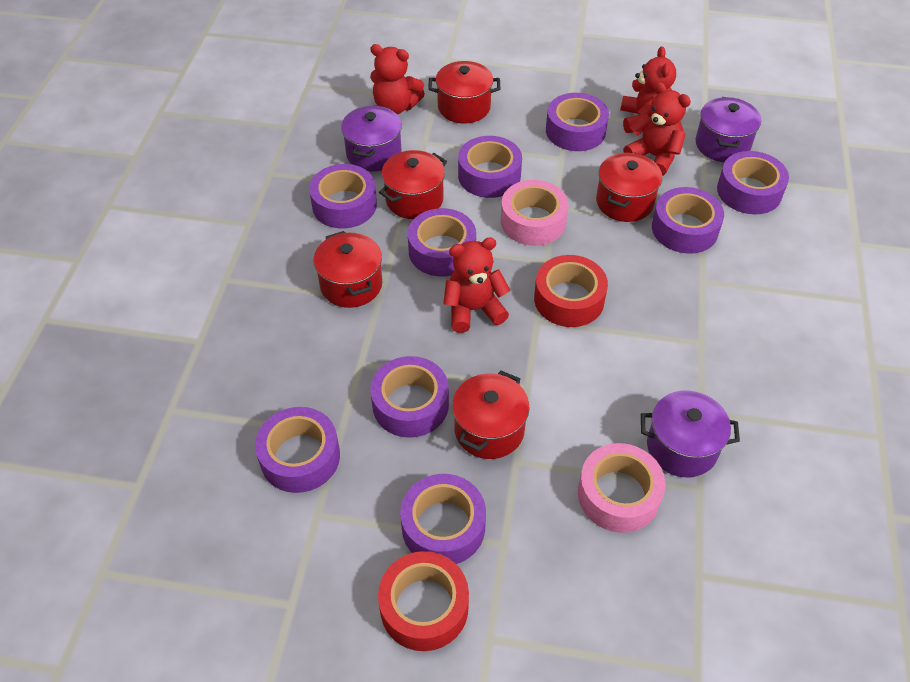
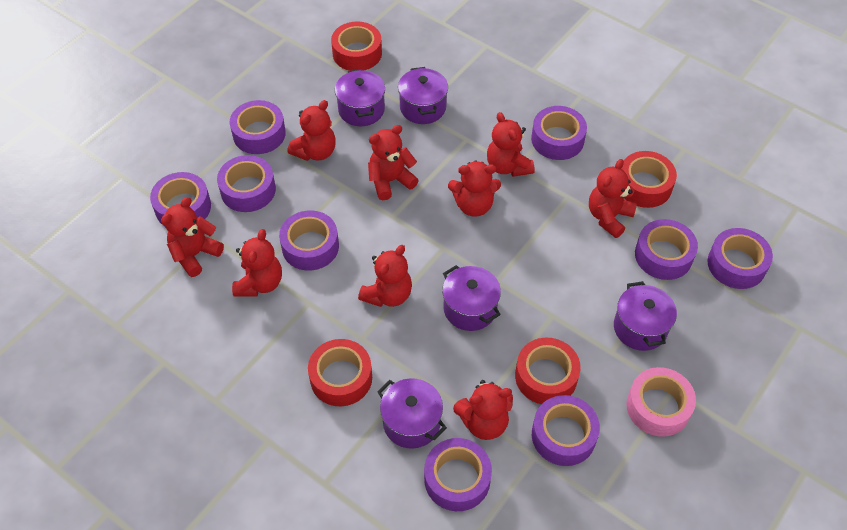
pink tape: [501,180,569,246] [578,443,665,533] = 2 -> [626,367,696,437] = 1
purple pot: [341,105,402,172] [641,391,740,477] [696,97,761,162] = 3 -> [335,69,385,126] [377,378,447,449] [398,67,448,124] [442,265,501,331] [614,281,677,351] = 5
red pot: [314,231,382,308] [379,150,447,219] [428,61,500,124] [452,371,530,459] [596,152,662,222] = 5 -> none = 0
red tape: [378,551,469,651] [534,255,608,327] = 2 -> [308,339,372,406] [331,21,382,71] [515,338,581,404] [621,151,677,208] = 4
red teddy bear: [370,44,425,114] [443,237,510,333] [620,46,676,133] [623,82,691,176] = 4 -> [161,197,224,277] [232,229,282,296] [287,100,336,161] [358,245,412,307] [368,125,419,200] [448,160,501,217] [453,380,513,440] [487,112,535,177] [589,159,637,238] = 9

